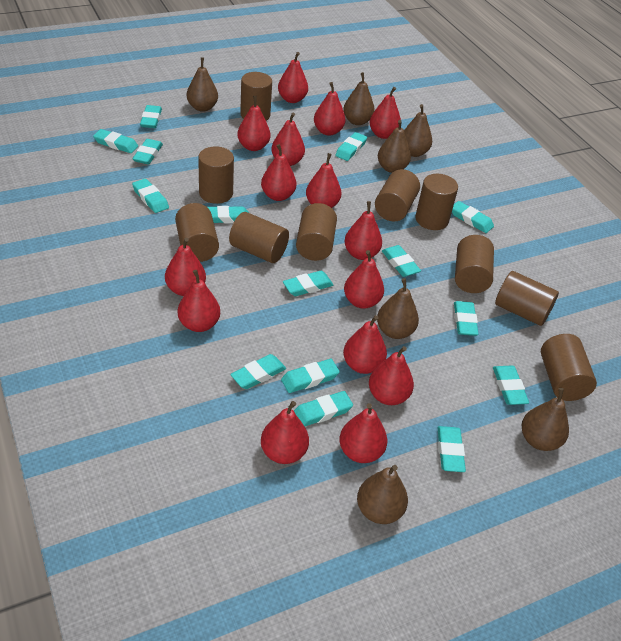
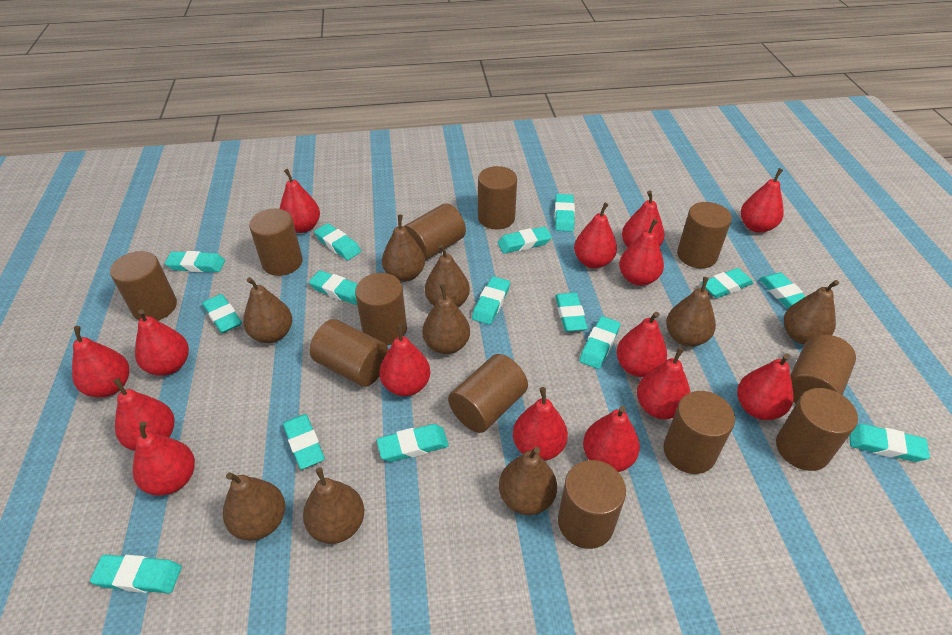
brown cylinder: [175,203,219,262] [198,146,234,204] [229,212,289,263] [240,72,272,121] [296,203,337,261] [375,169,420,222] [415,174,458,230] [455,235,494,293] [495,271,559,326] [541,334,597,401] = 10 -> [110,251,177,321] [249,209,303,276] [310,319,388,387] [355,273,407,345] [403,203,466,261] [448,354,528,433] [478,166,517,229] [558,460,626,549] [664,391,735,474] [677,202,732,268] [776,388,858,471] [790,334,856,404] = 12
brown pear: [187,57,218,112] [343,72,375,125] [357,465,408,524] [377,278,419,339] [378,120,411,173] [404,104,432,157] [522,388,569,451] = 7 -> [223,472,285,541] [243,277,292,343] [303,467,364,544] [382,215,425,282] [422,284,470,354] [425,244,470,307] [499,447,557,515] [666,277,716,347] [784,280,839,345] = 9

